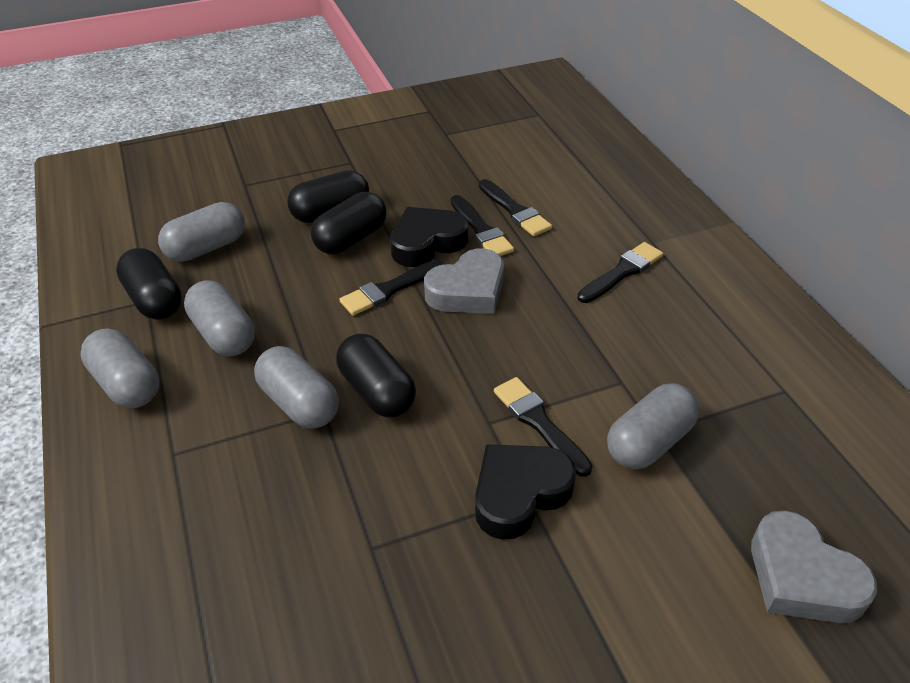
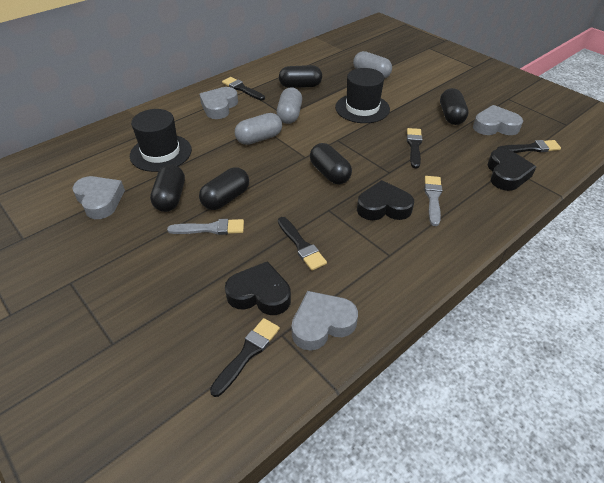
black capsule: [116,248,182,320] [287,170,369,223] [311,192,386,254] [336,333,416,418] = 4 -> [150,164,185,212] [199,168,249,210] [279,65,322,88] [310,143,352,184] [440,88,469,125] = 5
black hat: none = 0 -> [130,109,192,172] [335,68,390,123] = 2
black heart: [390,207,468,267] [475,444,576,540] = 2 -> [225,261,291,315] [357,180,414,220] [488,149,536,191] = 3
grey brush: none = 0 -> [167,219,244,235] [424,176,442,226] = 2
grey capsule: [80,329,159,408] [158,202,245,262] [184,281,255,356] [254,346,339,429] [607,383,699,469] = 5 -> [235,113,282,145] [277,87,302,124] [353,51,392,79] = 3
grey heart: [424,248,504,314] [751,510,877,623] = 2 -> [72,176,125,219] [199,87,238,119] [291,291,358,351] [473,105,523,135] = 4

